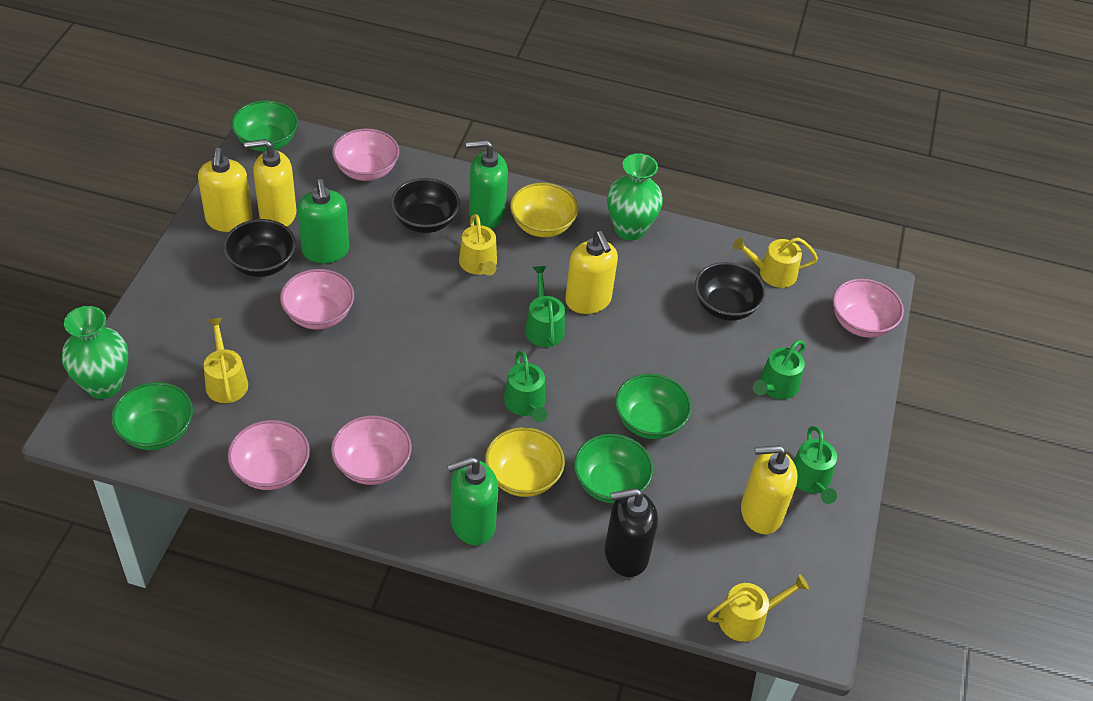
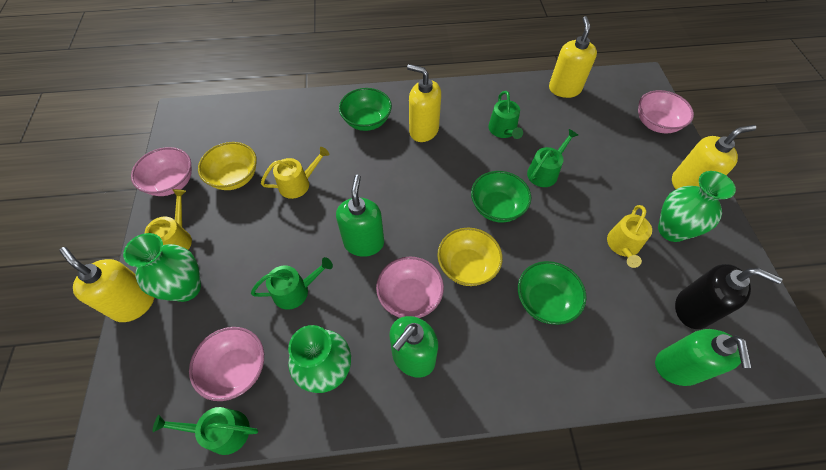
black bowl: [223,219,296,277] [391,178,460,233] [695,262,766,321] = 3 -> none = 0
green bowl: [111,382,193,450] [231,100,298,152] [574,434,653,503] [615,374,691,439] = 4 -> [339,88,392,131] [471,171,531,222] [518,261,587,325] = 3
green vase: [62,306,128,399] [607,153,663,241] = 2 -> [123,233,201,302] [288,325,351,393] [658,171,736,242] = 3
pink bowl: [228,420,310,490] [280,269,354,329] [331,415,412,485] [332,129,399,181] [833,279,904,338] = 5 -> [131,147,192,196] [189,327,264,401] [376,257,444,318] [638,90,694,133] = 4
yellow watering can: [204,317,248,403] [459,214,497,276] [707,574,809,642] [733,237,818,288] = 4 -> [145,189,192,250] [261,147,330,199] [607,205,652,268] = 3

